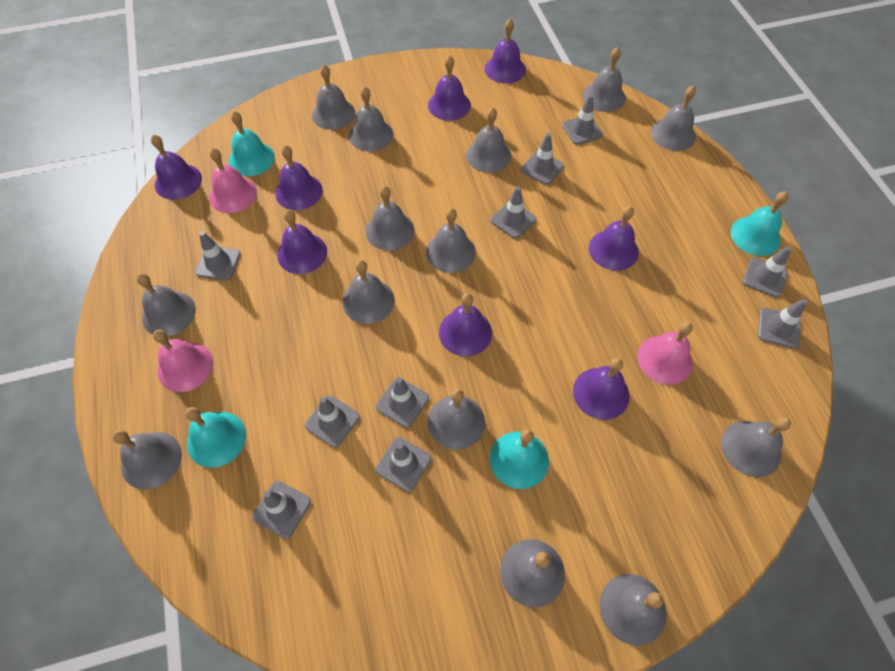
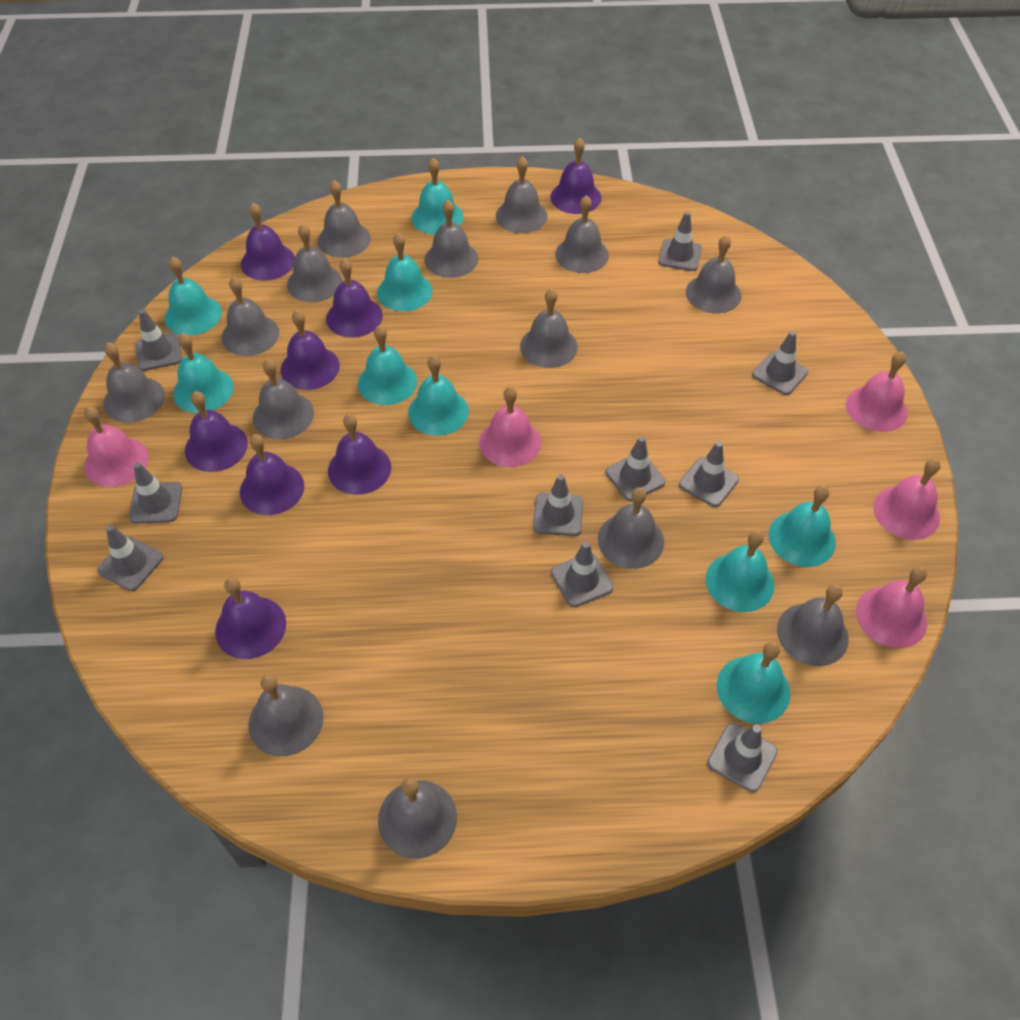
pink bell: [153,330,213,392] [209,148,257,213] [637,322,693,385] = 3 -> [84,407,149,487] [479,387,541,467] [846,352,908,432] [856,566,927,648] [873,458,941,540] = 5
turquoise bell: [185,407,246,468] [229,111,275,176] [490,429,549,489] [731,192,789,256] = 4 -> [164,257,222,336] [173,333,234,413] [358,325,417,405] [377,233,432,311] [408,355,469,436] [412,158,463,235] [706,531,774,612] [717,642,790,724] [769,486,836,567] = 9

